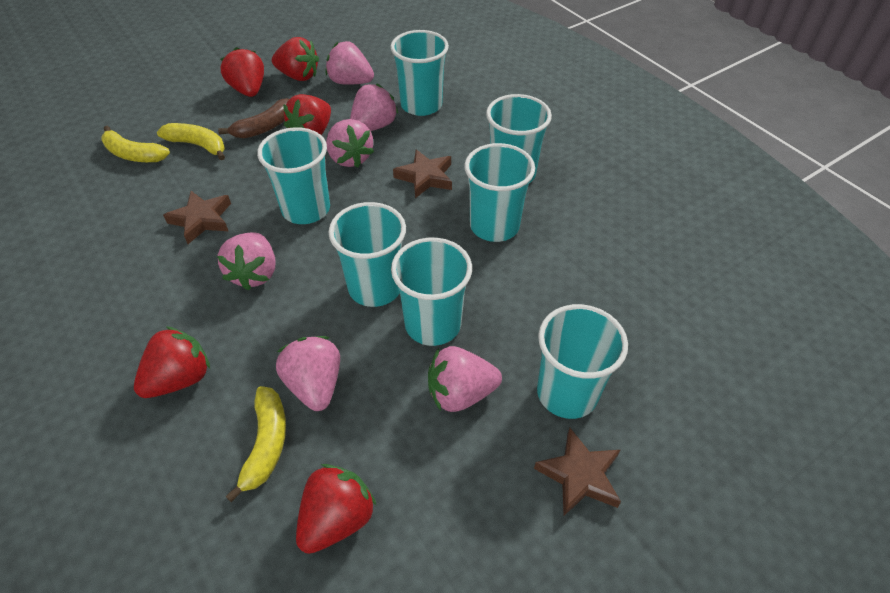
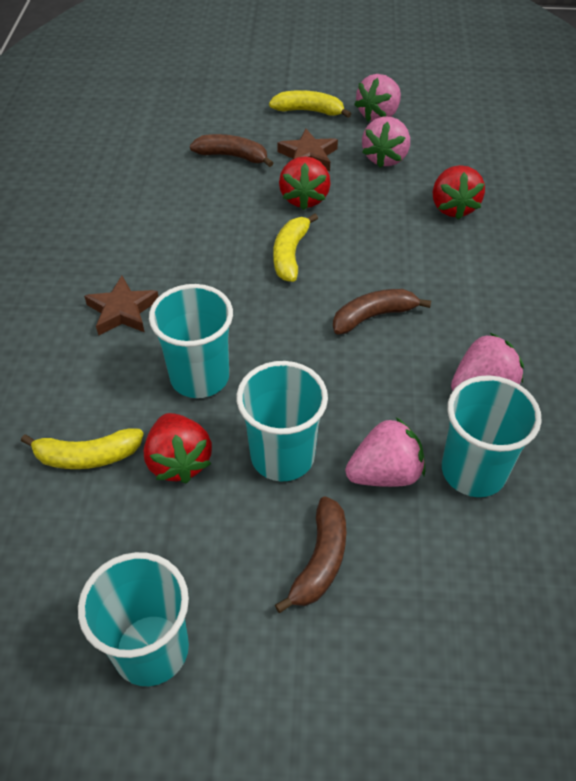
brown banana: [218,98,289,138] = 1 -> [190,134,273,167] [275,496,346,613] [333,289,431,335] = 3
brown star: [163,191,231,244] [393,150,452,198] [534,428,621,515] = 3 -> [84,276,159,336] [277,129,338,171] = 2
pink strawberry: [217,232,275,290] [276,336,340,411] [325,41,374,85] [326,119,374,168] [350,83,398,131] [428,346,502,412] = 6 -> [345,417,425,487] [354,74,401,122] [362,117,410,168] [451,333,524,391] = 4
red strawberry: [134,326,210,398] [221,47,264,97] [272,37,319,81] [283,94,331,135] [296,464,377,554] = 5 -> [144,413,212,484] [279,156,330,210] [433,165,485,220] = 3
turquoise cup: [257,127,330,224] [329,202,406,307] [390,30,449,116] [391,238,472,346] [464,143,535,242] [486,94,552,183] [537,304,628,419] = 7 -> [78,552,189,686] [149,284,233,398] [237,361,328,481] [442,375,542,497] = 4

